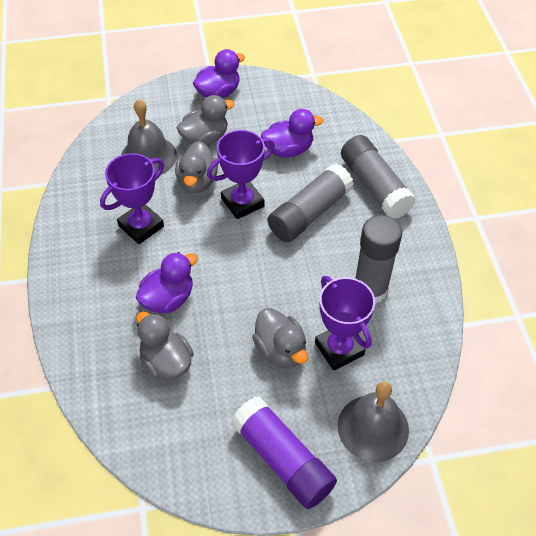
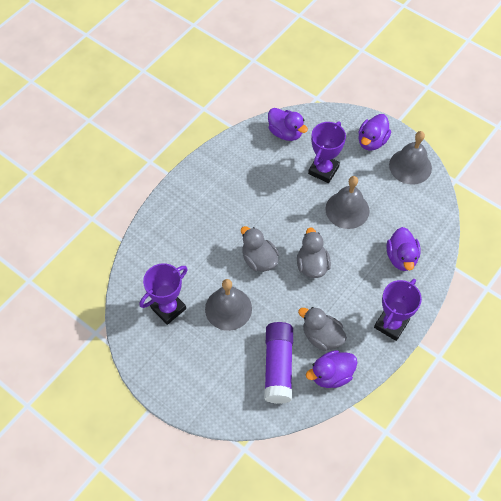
grey bell: [121,99,177,174] [337,381,409,462] = 2 -> [205,279,252,331] [325,176,369,229] [389,131,432,184] = 3
grey duck: [136,311,194,380] [175,141,218,194] [177,95,234,145] [252,308,308,368] = 4 -> [241,226,279,272] [297,227,331,278] [298,307,347,351] = 3
grey glue stick: [268,164,354,242] [341,135,416,219] [355,215,402,304] = 3 -> none = 0
purple duck: [136,252,198,314] [193,49,245,98] [261,109,324,158] = 3 -> [268,108,308,141] [306,350,357,388] [358,114,391,151] [387,227,421,271] = 4

